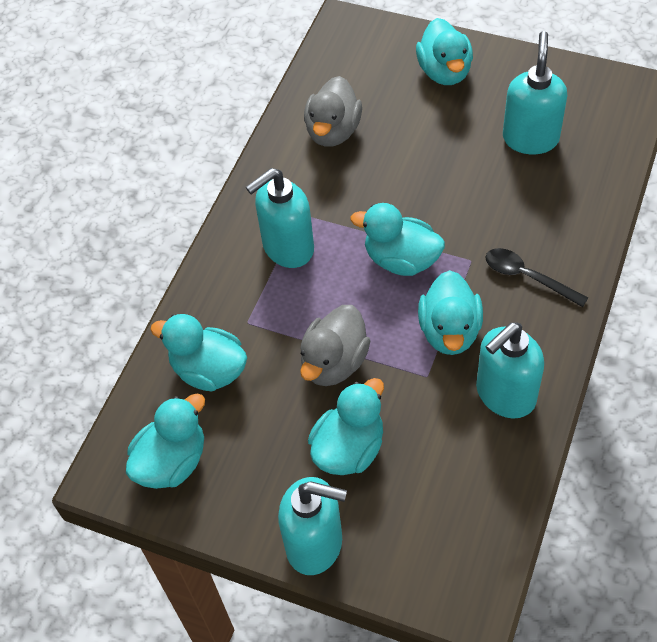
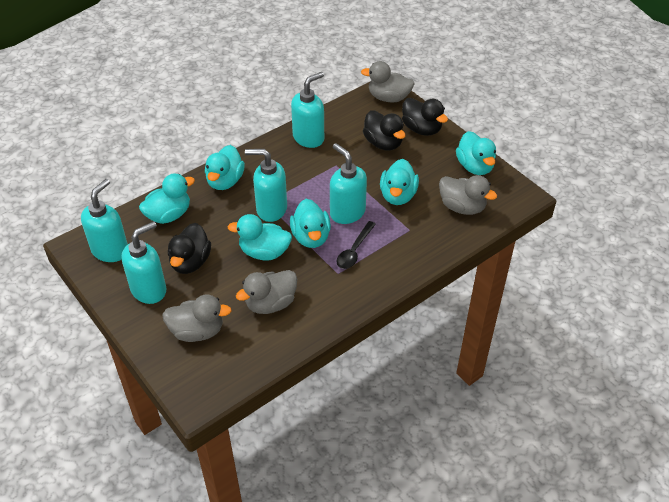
black duck: none = 0 -> [168,223,211,274] [363,110,405,151] [402,98,448,136] = 3
grey duck: [300,305,370,386] [304,76,362,147] = 2 -> [162,294,232,342] [236,270,297,314] [361,61,415,103] [439,175,497,215] = 4
turquoise soap dispenser: [246,168,314,268] [278,477,347,575] [476,323,544,419] [503,31,567,154] = 4 -> [81,179,128,262] [122,221,166,304] [245,149,287,222] [291,72,324,148] [330,143,367,224] = 5

